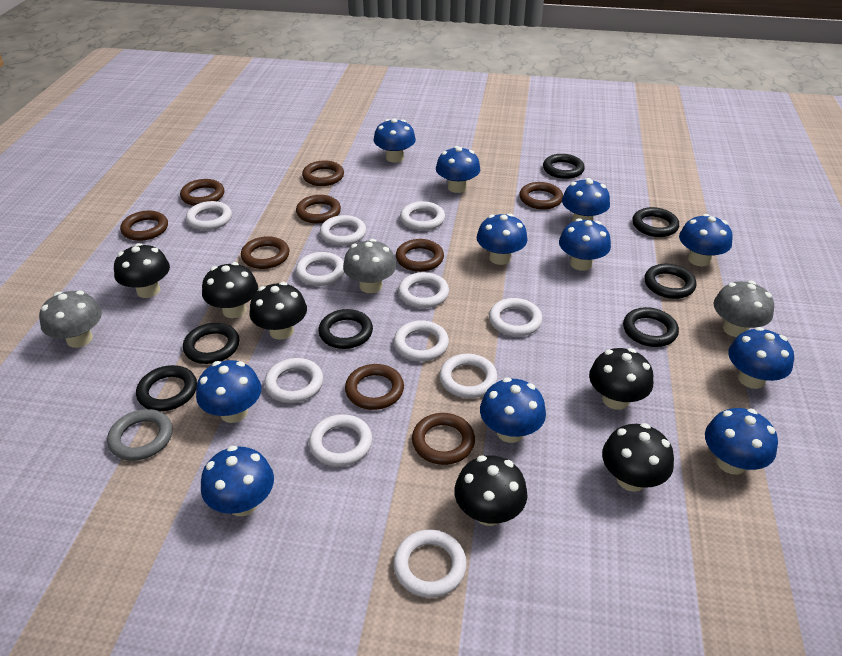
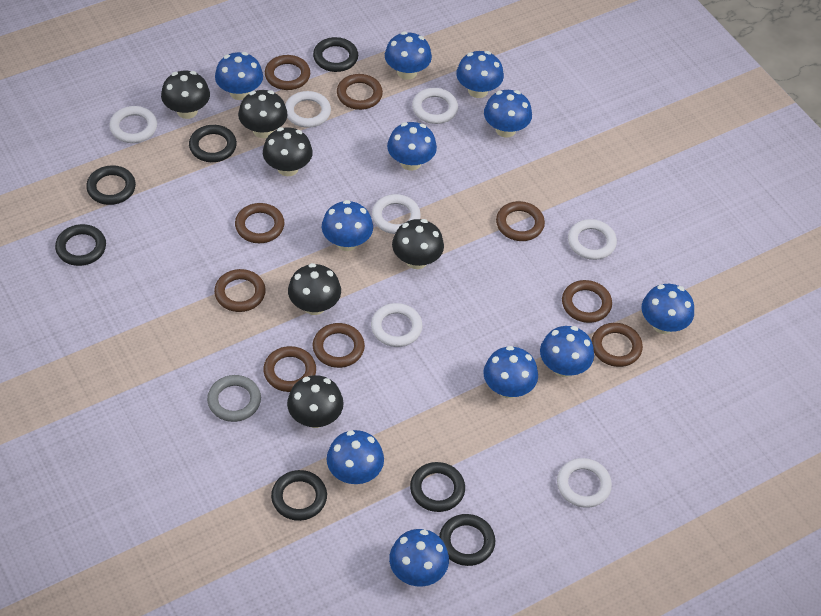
grey mushroom: [39,291,102,348] [343,239,396,293] [713,281,774,337] = 3 -> none = 0
white ring: [186,201,232,230] [264,358,323,403] [296,252,344,286] [309,414,372,467] [320,215,366,246] [393,529,467,598] [394,320,449,361] [398,272,449,308] [400,201,445,231] [439,354,498,398] [489,298,543,337] = 11 -> [110,106,157,143] [285,91,331,128] [371,303,422,347] [372,194,421,234] [412,88,458,124] [557,458,612,508] [568,219,617,260] = 7

